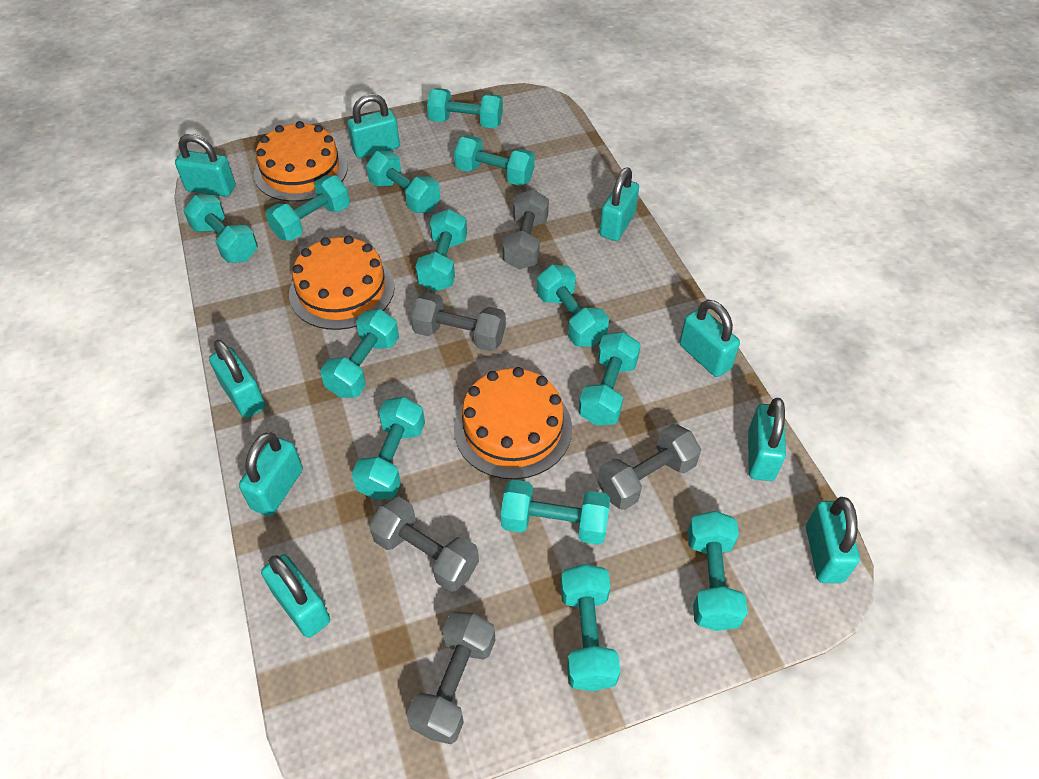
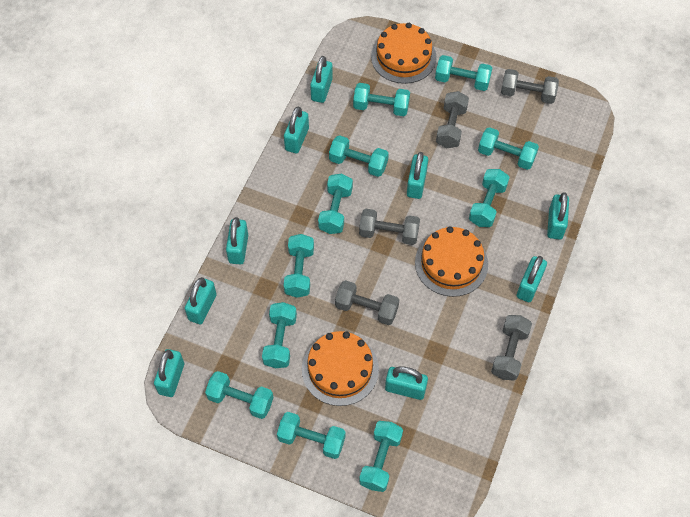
turquoise dumbbell: [183,195,258,263] [265,175,350,241] [320,309,399,398] [352,397,425,500] [366,151,440,213] [415,209,467,292] [427,88,503,128] [454,135,535,186] [501,480,610,545] [537,265,609,347] [561,564,620,691] [578,332,641,426] [687,511,748,631] = 13 -> [205,371,273,419] [262,302,297,368] [277,412,346,459] [284,234,314,298] [318,174,353,234] [329,135,389,177] [353,83,410,116] [359,421,403,492] [435,55,492,91] [469,169,510,227] [478,127,539,170] = 11

